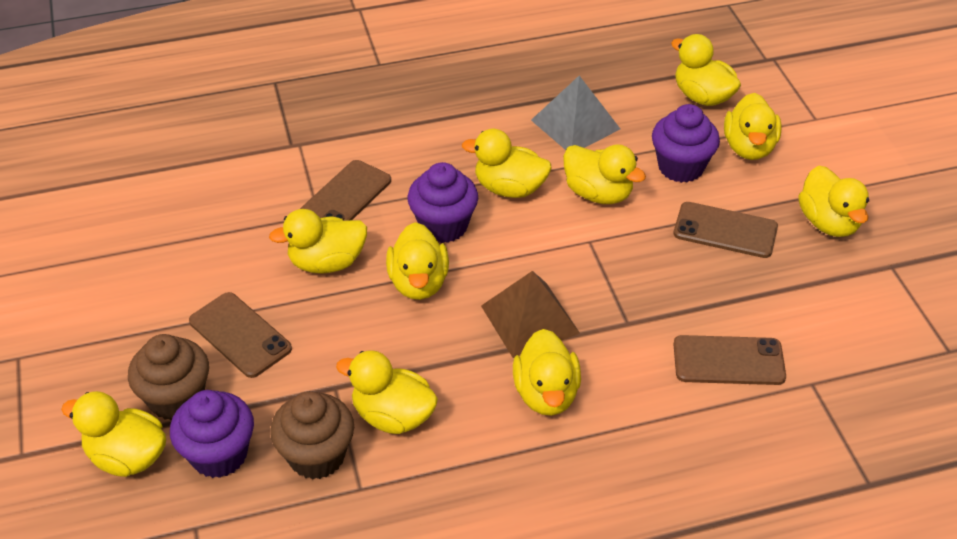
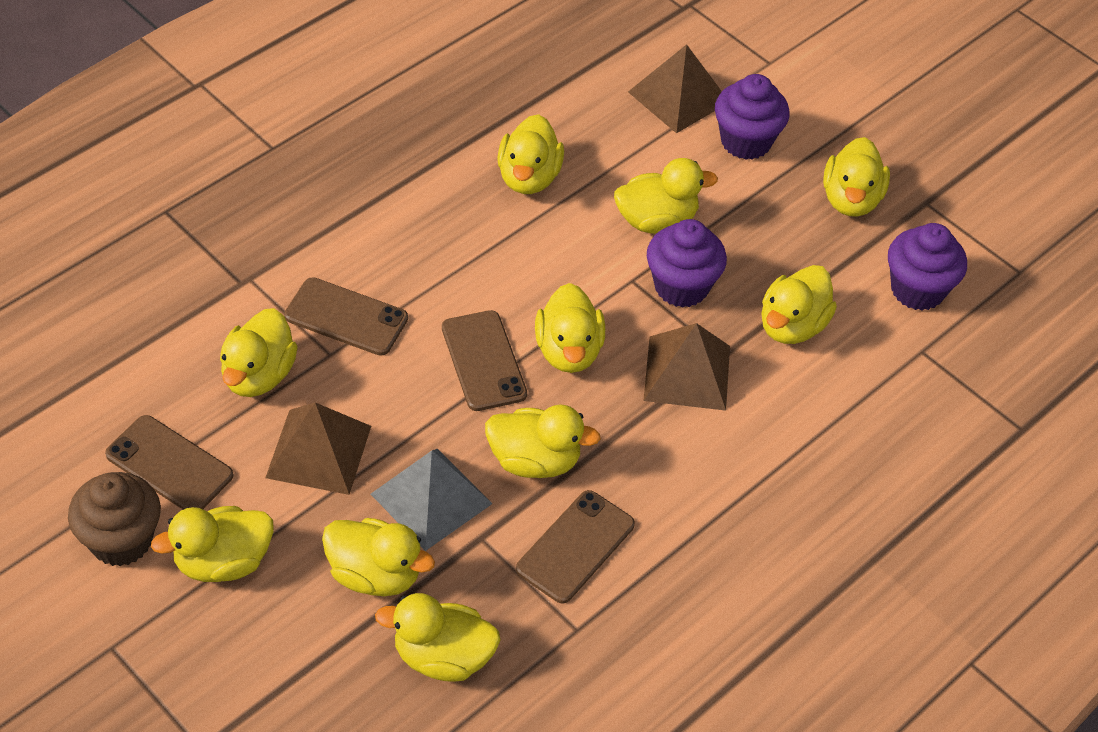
brown cupcake: [128,334,209,421] [270,391,354,480] = 2 -> [68,472,161,567] = 1
brown pyramid: [481,271,580,358] = 1 -> [265,402,371,495] [628,44,722,134] [644,323,730,411] = 3

